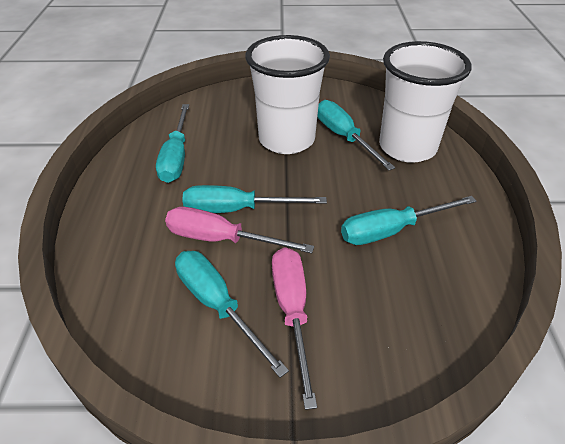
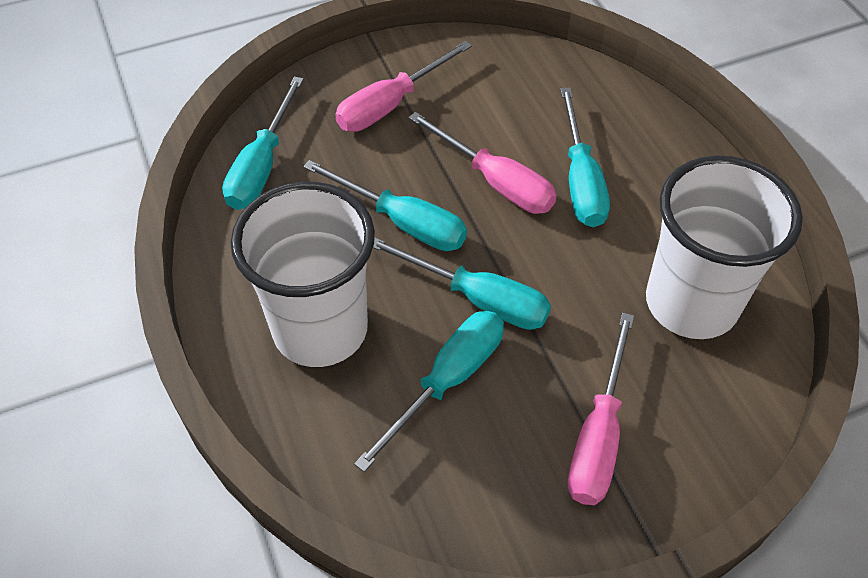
pink screwdriver: [165,207,314,253] [272,247,317,410] = 2 -> [335,41,472,132] [409,112,557,214] [568,312,634,505] = 3

